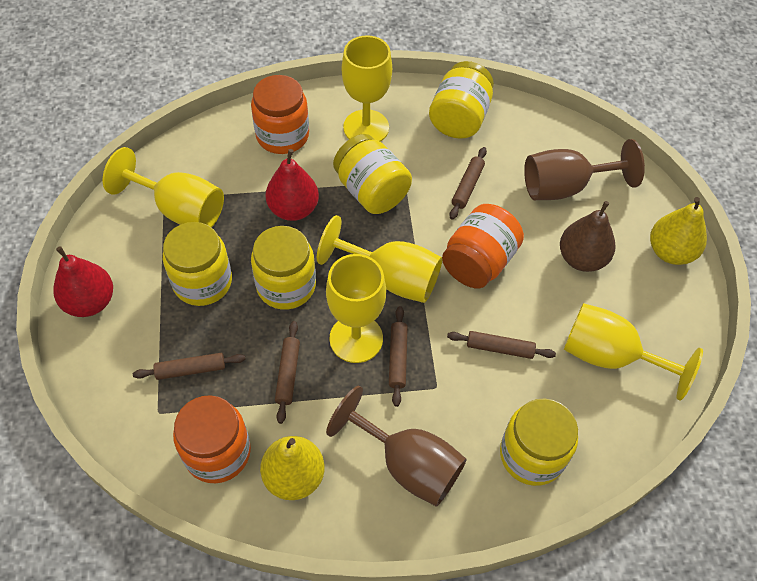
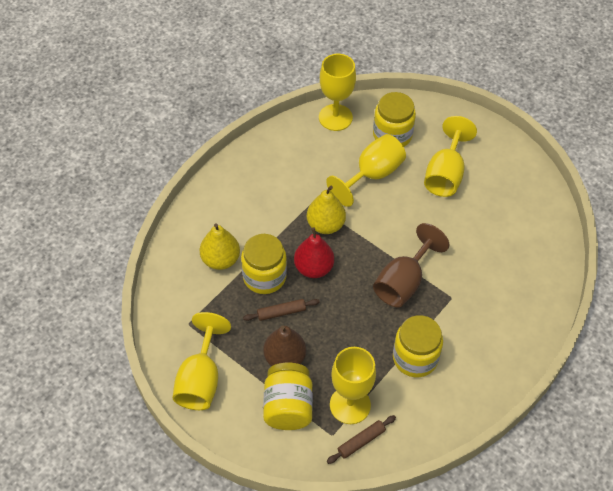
brown goblet: [326,386,467,507] [524,139,645,200] = 2 -> [373,223,449,308] = 1
brown rolling pin: [133,353,246,380] [275,321,300,424] [389,306,408,407] [447,331,556,359] [449,147,487,220] = 5 -> [243,299,320,321] [327,415,396,464] = 2
orange jar: [173,395,251,483] [251,75,309,154] [442,204,524,288] = 3 -> none = 0
red pear: [53,246,113,317] [266,149,319,221] = 2 -> [294,227,334,278] = 1
yellow jar: [163,222,232,306] [251,226,316,310] [333,134,412,214] [429,61,494,139] [500,398,578,486] = 5 -> [241,234,287,294] [263,363,313,430] [373,92,416,147] [393,315,443,377] = 4

